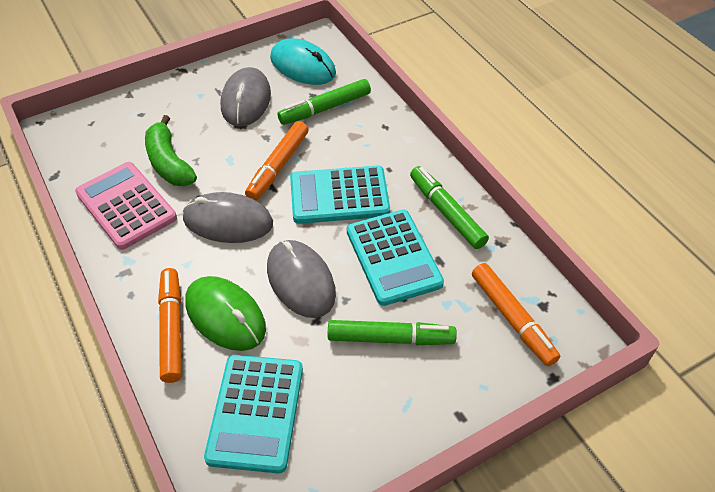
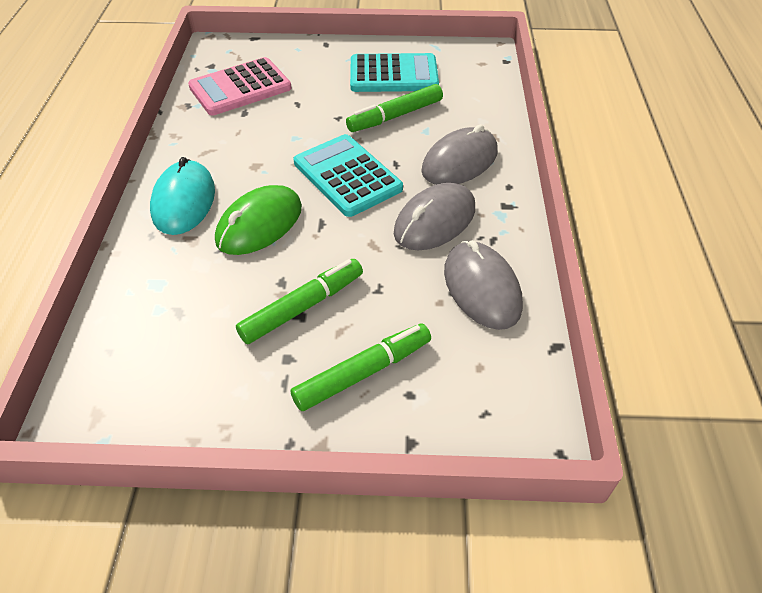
green banana: [145,115,197,186] = 1 -> none = 0
orange marker: [158,268,182,383] [245,121,309,201] [472,263,560,366] = 3 -> none = 0
turquoise calculator: [204,355,303,473] [290,166,390,224] [347,210,444,306] = 3 -> [294,134,403,217] [350,53,439,92] = 2

